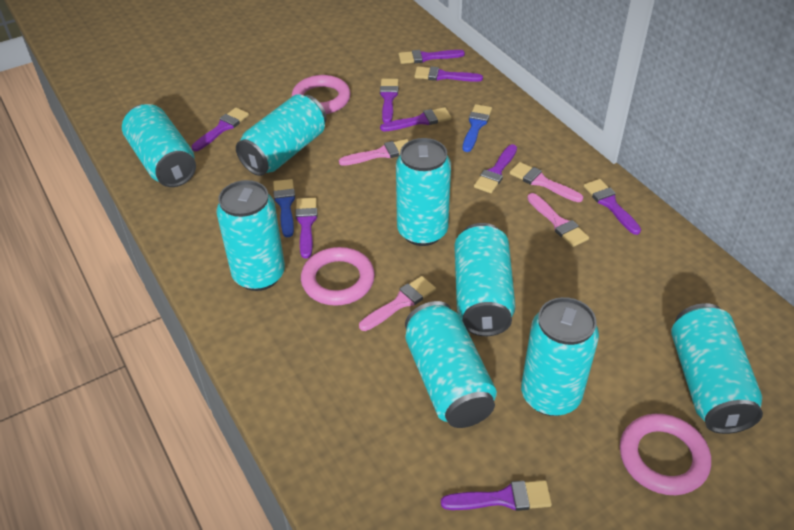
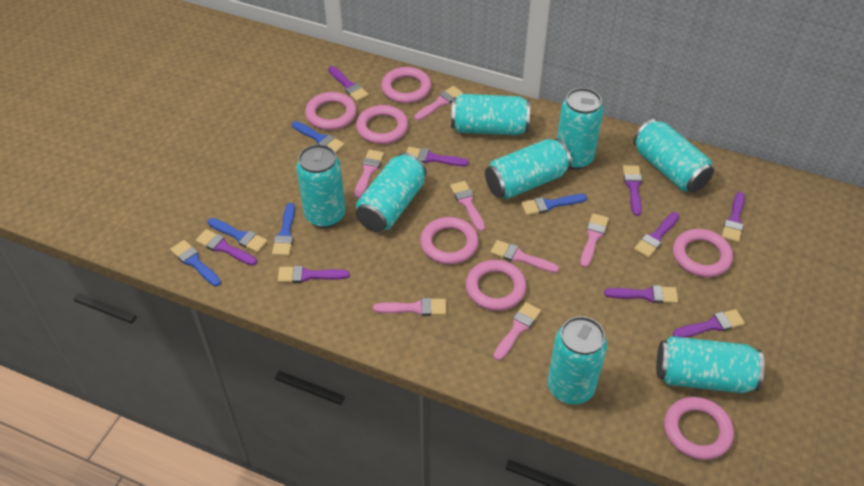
blue brush: [273,179,295,237] [463,104,492,152] = 2 -> [170,240,221,287] [207,218,268,253] [272,203,295,256] [292,121,345,153] [521,194,587,215] = 5
pink brush: [339,139,408,166] [359,276,436,331] [510,162,583,202] [527,193,589,247] = 4 -> [354,150,384,198] [373,298,446,316] [414,86,463,120] [450,181,485,232] [490,240,559,273] [494,302,541,361] [580,213,609,267] = 7
pink ring: [292,75,351,114] [301,247,375,306] [620,414,711,495] = 3 -> [305,92,357,130] [356,105,408,144] [381,67,431,103] [420,217,479,264] [466,260,526,311] [664,397,734,460] [673,229,733,277] = 7

